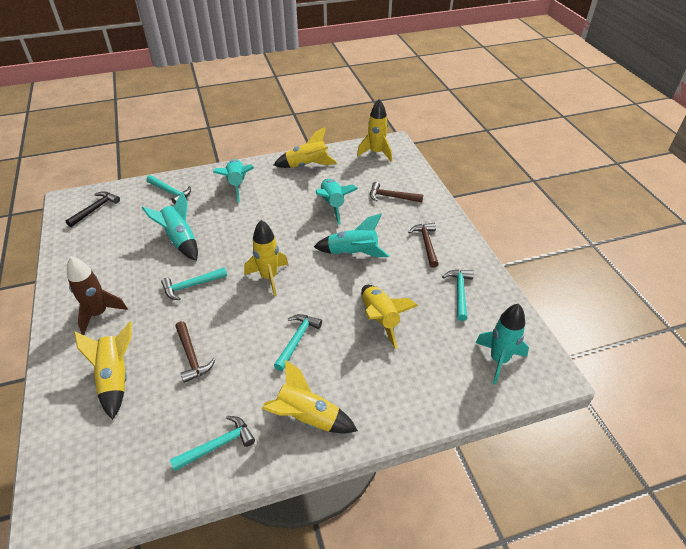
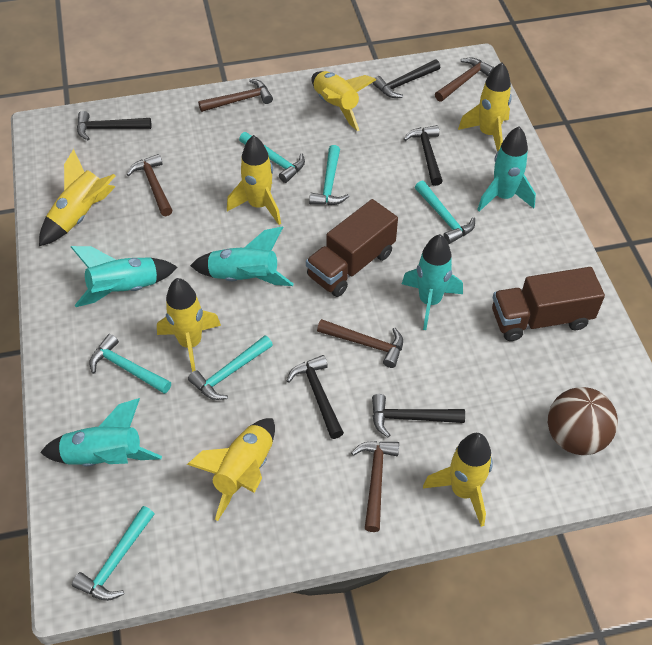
black hammer: [66,191,120,227] = 1 -> [77,111,151,140] [287,355,344,439] [372,60,440,98] [372,394,465,437] [404,125,442,186] = 5
brown ball: none = 0 -> [548,387,618,455] = 1
brown hammer: [175,321,215,383] [370,182,423,202] [408,223,439,268] = 3 -> [127,154,173,216] [198,79,273,112] [317,319,403,368] [351,441,399,532] [435,58,495,102] = 5
brown rocket: [67,257,128,335] = 1 -> none = 0
brown truck: none = 0 -> [306,199,398,297] [492,267,605,341] = 2
turquoise hammer: [146,175,191,204] [161,268,227,300] [170,416,255,471] [274,314,322,371] [442,270,474,321] = 5 -> [72,506,154,601] [89,334,171,394] [188,335,273,400] [239,132,305,183] [309,145,349,205] [415,181,475,244] = 6
yellow rocket: [74,322,132,420] [244,220,289,296] [262,360,358,433] [274,127,337,168] [357,99,392,161] [361,285,418,349] = 6 -> [39,149,115,246] [157,278,221,372] [187,418,275,521] [227,135,281,225] [311,71,376,131] [423,433,493,527] [458,62,512,152] = 7

